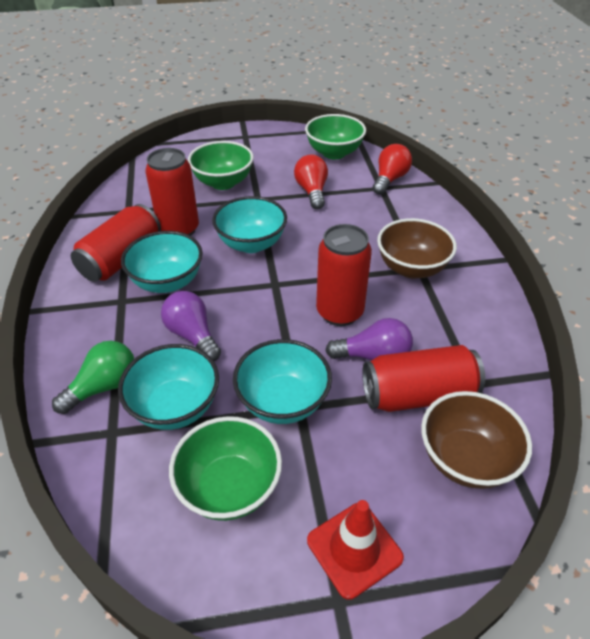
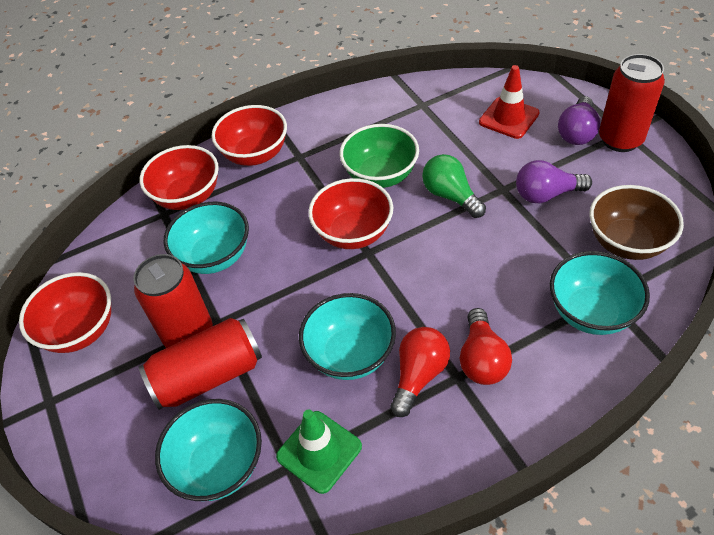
brown bowl: [377,218,457,279] [421,391,532,489] = 2 -> [590,185,684,260] = 1
green bowl: [169,416,282,521] [188,141,254,190] [305,114,366,159] = 3 -> [340,124,419,188] = 1
green traffic cone: none = 0 -> [276,410,362,494] = 1
red bowl: none = 0 -> [19,272,111,353] [140,145,219,210] [211,105,287,166] [308,178,393,249] = 4
red can: [71,204,161,282] [145,148,199,236] [316,224,372,326] [362,345,485,412] = 4 -> [133,254,213,348] [139,318,262,410] [599,54,665,152] = 3

